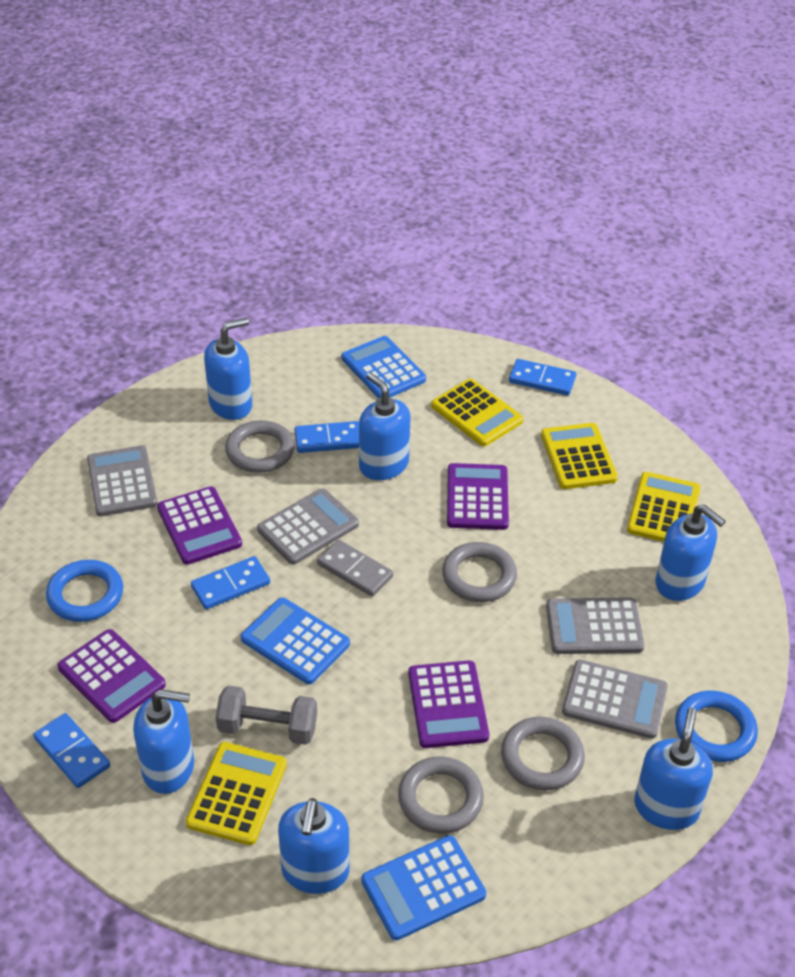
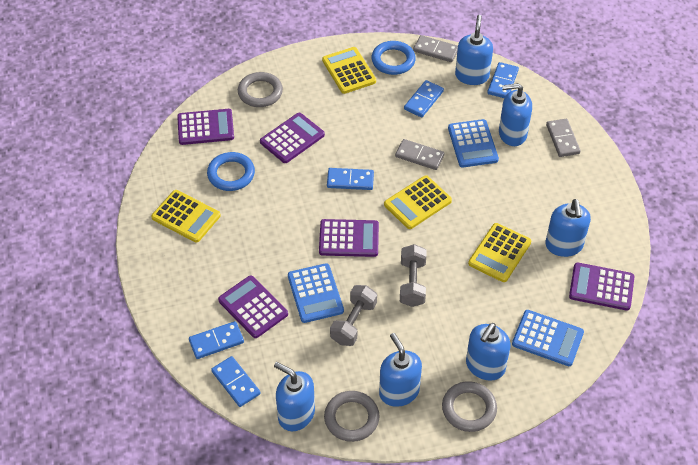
blue domino: [33,713,110,788] [191,556,270,609] [295,421,359,453] [509,359,576,396] = 4 -> [189,321,244,359] [211,356,260,407] [327,168,374,190] [404,80,444,117] [487,62,519,98] = 5
grey calculator: [87,445,157,516] [257,488,359,565] [546,597,645,654] [562,660,668,739] = 4 -> none = 0
grey domino: [317,539,393,597] = 1 -> [395,139,445,170] [413,35,458,62] [546,119,581,157] = 3
grey dumbbell: [215,686,317,745] = 1 -> [330,285,377,346] [400,244,427,307] = 2
grey ring: [225,420,295,473] [398,756,484,834] [442,542,517,602] [501,717,585,791] = 4 -> [238,72,283,107] [324,391,380,442] [442,381,497,432] = 3
purple calculator: [57,629,166,723] [157,486,242,565] [408,660,489,748] [447,463,509,530] = 4 -> [177,109,234,145] [218,275,288,338] [260,113,325,163] [319,219,379,257] [569,262,635,311] = 5

